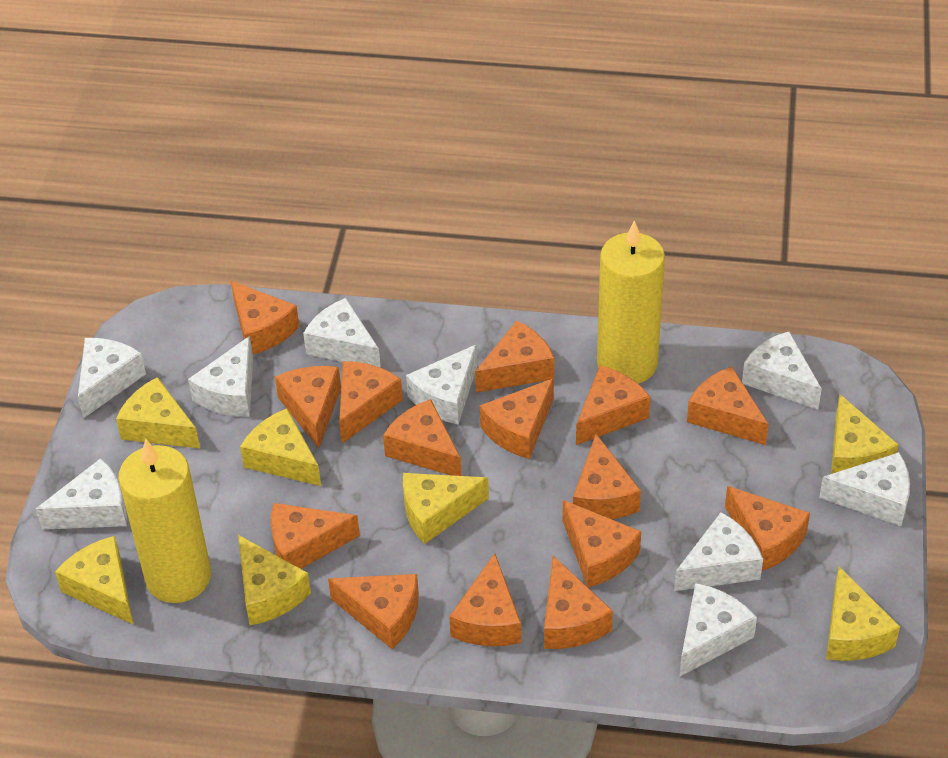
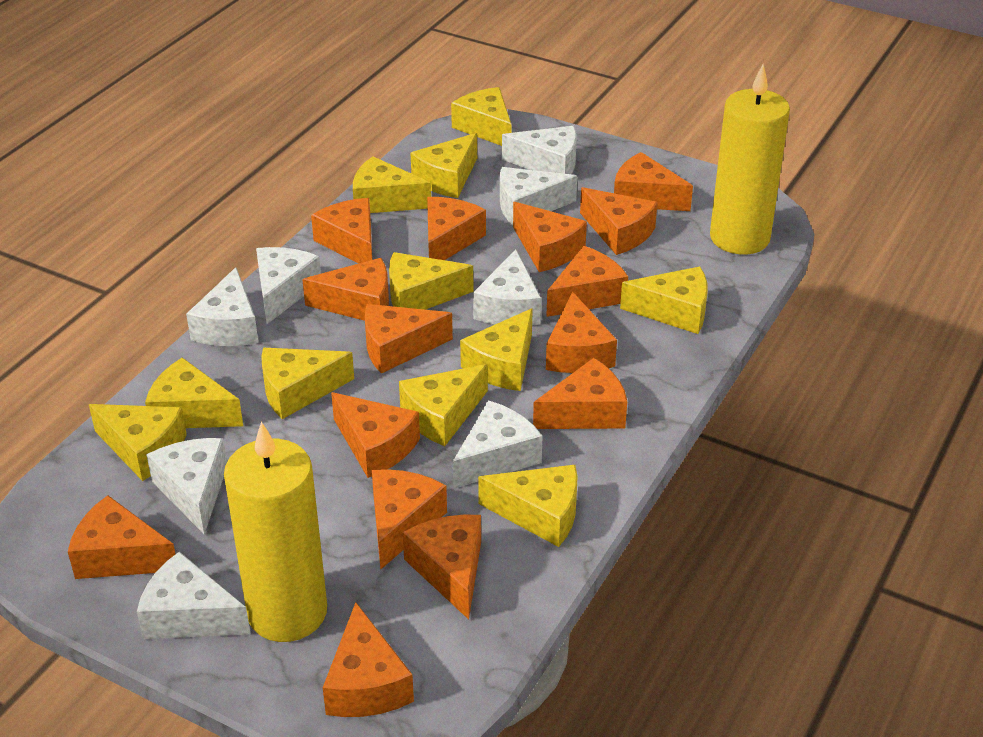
white cheese: [35,458,127,530] [78,338,146,419] [188,336,253,417] [303,298,381,367] [406,344,478,425] [674,512,763,591] [679,583,757,677] [742,331,822,410] [819,452,910,526] = 9 -> [137,551,250,639] [146,438,227,535] [186,267,258,346] [256,247,321,324] [453,400,543,489] [473,249,541,325] [500,167,577,225] [502,126,577,174] = 8
yellow cheese: [55,536,134,625] [116,377,200,449] [238,535,311,625] [240,408,321,486] [403,473,489,544] [826,566,900,661] [831,394,899,474] = 7 -> [89,404,187,481] [145,358,243,428] [261,348,354,419] [353,156,431,213] [389,252,473,310] [399,364,488,446] [411,133,477,198] [451,87,511,146] [460,308,533,391] [478,465,577,547] [620,267,708,334] = 11

